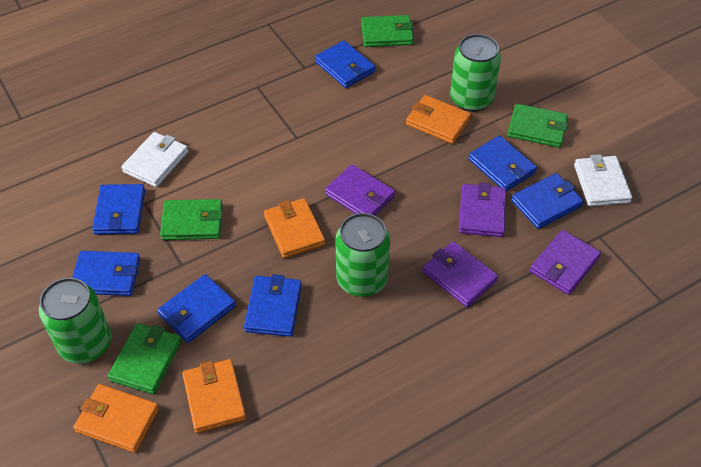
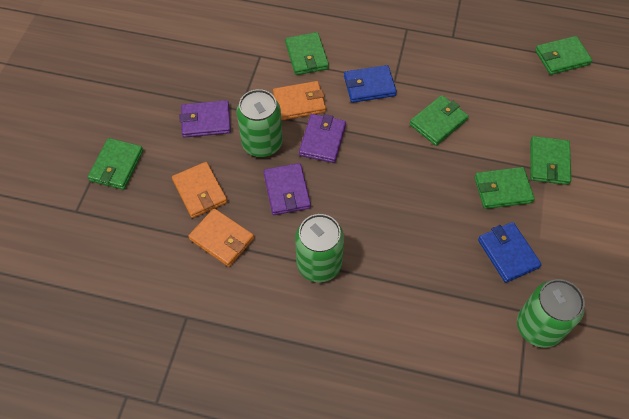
blue wallet: [72,251,140,296] [92,184,145,235] [157,274,236,343] [244,274,302,337] [315,40,375,88] [468,136,537,191] [511,173,584,229] = 7 -> [344,65,397,103] [478,222,542,283] = 2
green wallet: [108,323,182,394] [160,199,223,240] [361,15,414,47] [507,104,568,148] = 4 -> [88,138,143,190] [285,32,329,75] [410,95,468,146] [474,167,535,209] [530,136,571,185] [535,36,592,75] = 6
orange wallet: [73,384,159,453] [182,359,246,433] [264,198,325,258] [406,95,471,144] = 4 -> [172,162,227,218] [188,208,254,267] [273,81,326,120] = 3
purple wallet: [325,164,395,215] [422,242,498,307] [459,183,506,237] [530,230,601,295] = 4 -> [180,100,231,138] [263,163,311,215] [299,114,346,163] = 3
white wallet: [121,132,188,187] [574,154,632,207] = 2 -> none = 0

